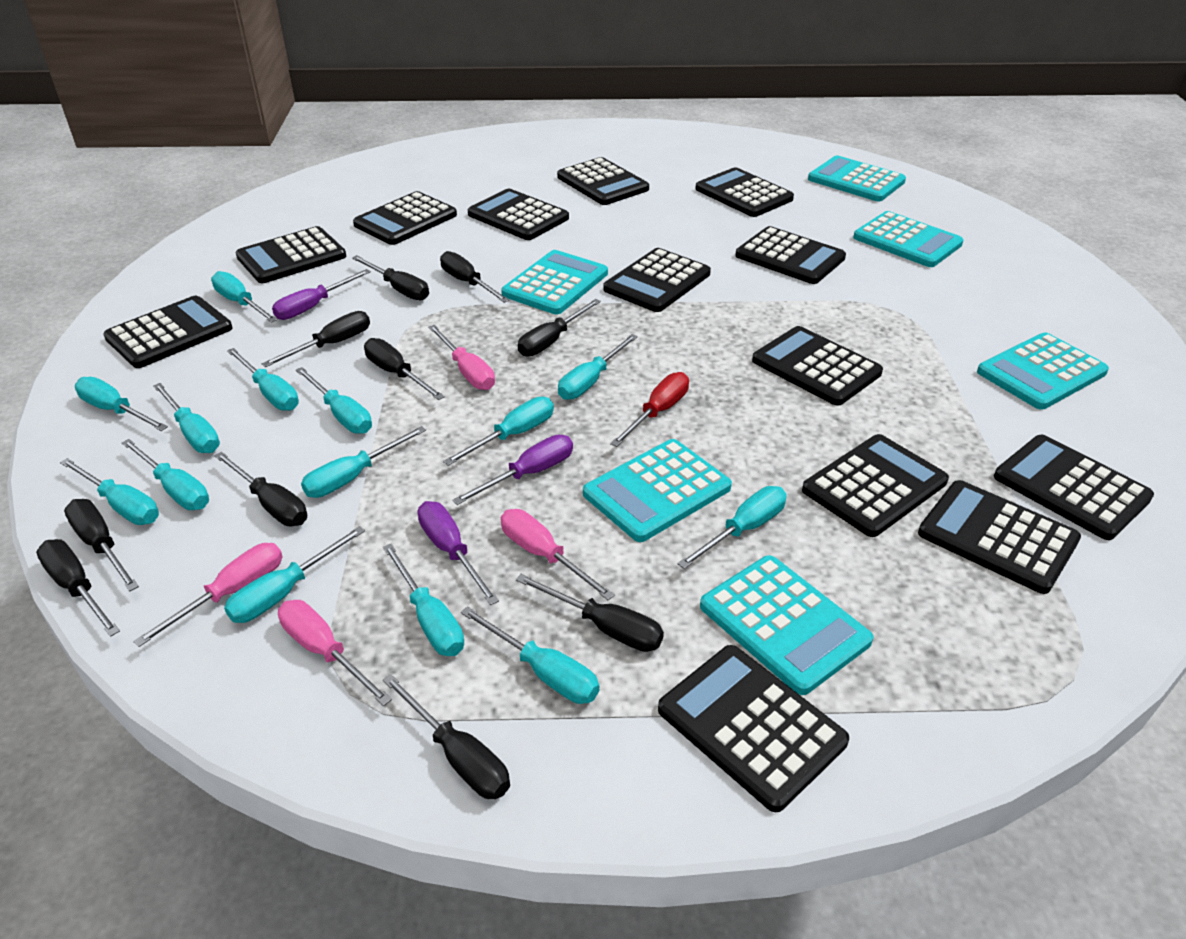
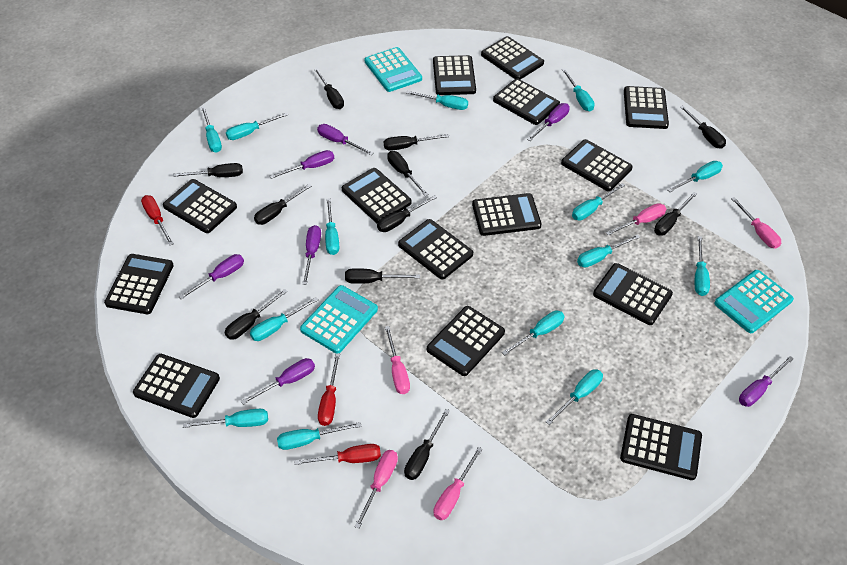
black calculator: [103,296,233,368] [235,226,346,283] [353,191,457,245] [468,189,569,240] [557,157,649,205] [603,248,711,312] [658,645,849,812] [695,167,794,217] [735,226,846,284] [752,326,883,406] [802,434,949,537] [918,480,1081,594] [994,435,1154,540] = 13 -> [104,254,174,314] [133,354,220,418] [163,179,237,233] [342,168,412,224] [398,219,473,280] [427,306,505,376] [433,55,476,95] [472,193,541,236] [481,36,544,80] [493,78,560,125] [561,139,633,191] [593,263,673,325] [620,414,702,480] [624,86,669,129] = 14
black screwdriver: [36,539,120,637] [64,499,139,591] [215,452,307,526] [262,311,370,367] [352,255,429,300] [364,338,445,400] [383,674,510,799] [440,251,510,303] [516,574,664,652] [518,299,601,357] = 10 -> [173,163,243,177] [225,289,287,340] [254,184,312,225] [314,68,344,109] [345,268,420,284] [377,195,437,232] [384,134,449,151] [387,151,429,196] [404,409,450,480] [654,192,697,235] [680,105,726,149] = 11
pink screwdriver: [133,543,283,647] [278,600,392,706] [428,325,495,390] [501,509,615,600] = 4 -> [354,450,398,529] [385,326,410,394] [433,447,483,520] [606,203,666,235] [731,197,781,248] = 5
purple screwdriver: [272,269,371,320] [417,501,499,605] [452,435,573,505] = 3 -> [179,254,244,300] [241,358,315,405] [270,150,334,179] [302,225,321,285] [317,124,374,155] [527,103,570,141] [739,356,794,407] = 7
red screwdriver: [610,372,689,447] = 1 -> [141,195,174,245] [294,444,381,465] [318,353,340,426] = 3
turquoise calculator: [501,250,608,314] [583,439,732,542] [700,555,873,695] [808,155,906,201] [853,211,964,267] [977,332,1109,410] = 6 -> [300,285,378,353] [365,47,422,92] [714,270,794,333] = 3

